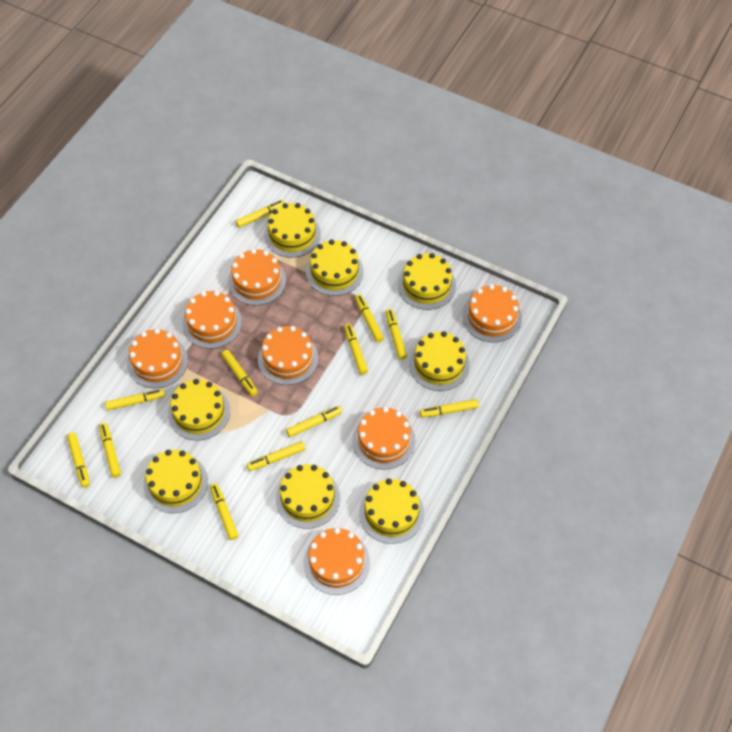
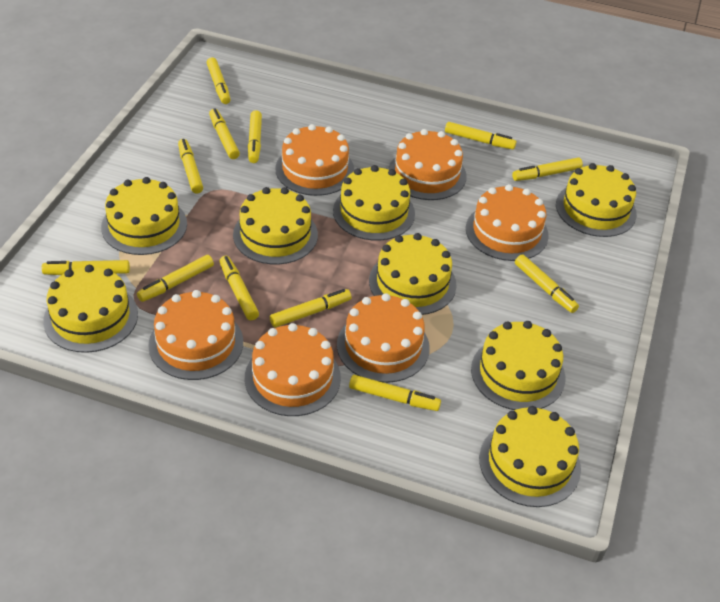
orange cake: [127,329,188,388] [183,291,242,349] [228,249,286,306] [258,326,318,385] [303,528,370,595] [353,407,415,469] [463,284,522,342] = 7 -> [148,290,243,380] [245,323,341,416] [275,124,354,196] [337,293,430,383] [388,129,466,200] [466,184,549,261] = 6

